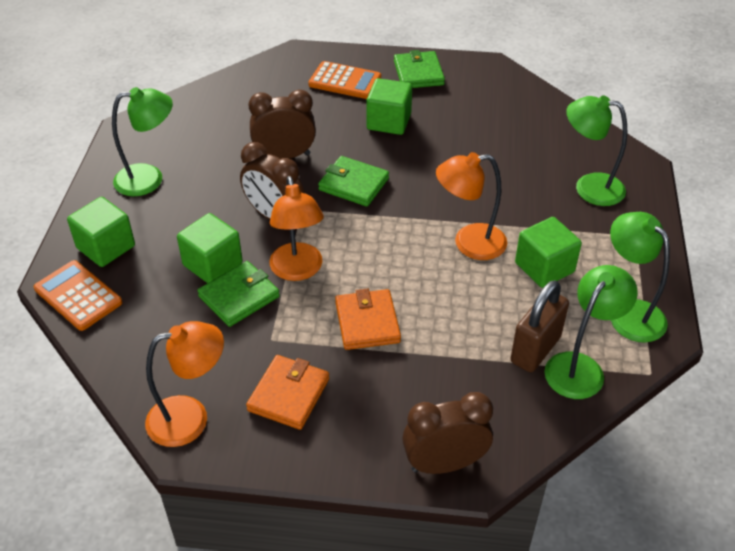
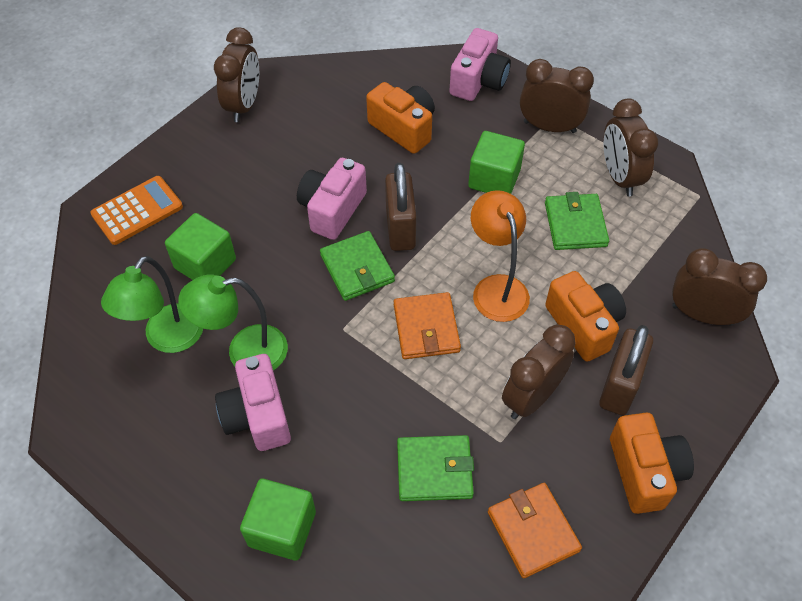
brown clock: [240,142,304,220] [248,89,316,159] [402,392,493,474] = 3 -> [214,27,259,122] [502,324,576,419] [520,59,594,133] [603,99,658,196] [672,248,767,326] = 5
brown padlock: [510,280,569,372] = 1 -> [385,163,416,251] [599,325,653,415] = 2
green cube: [67,197,135,267] [177,213,243,283] [367,78,412,135] [515,217,582,288] = 4 -> [165,213,236,280] [240,479,316,560] [468,131,525,194] = 3
green lamp: [112,87,173,196] [544,265,638,399] [566,95,627,206] [610,212,670,343] = 4 -> [101,256,203,353] [178,274,288,370] = 2
orange calculator: [34,260,122,331] [308,61,381,99] = 2 -> [90,176,183,245] = 1
orange camera: none = 0 -> [366,82,435,154] [545,271,626,361] [610,412,694,514] = 3
orange lamp: [145,321,224,447] [269,176,324,281] [436,152,507,260] = 3 -> [471,190,530,322] = 1
pink camera: none = 0 -> [215,354,291,451] [297,158,367,240] [449,28,511,101] = 3

